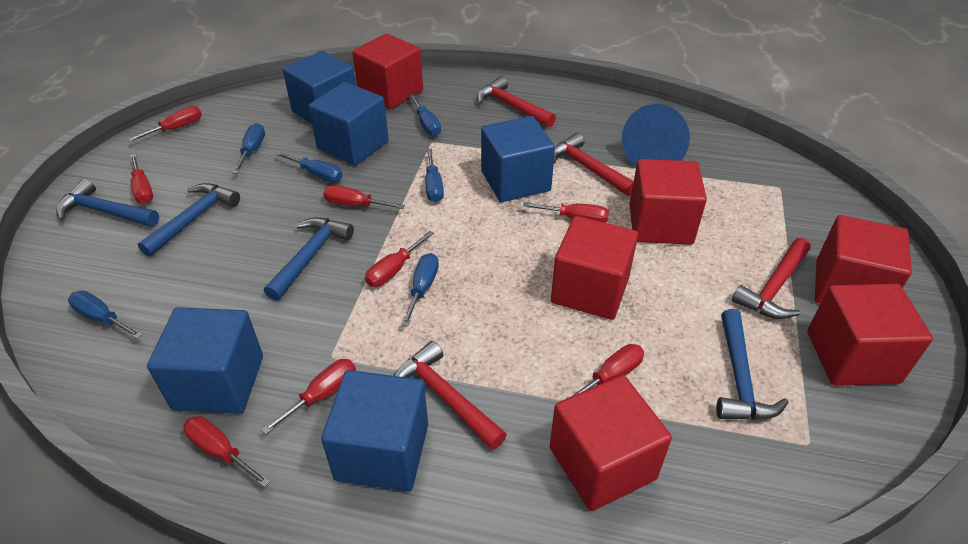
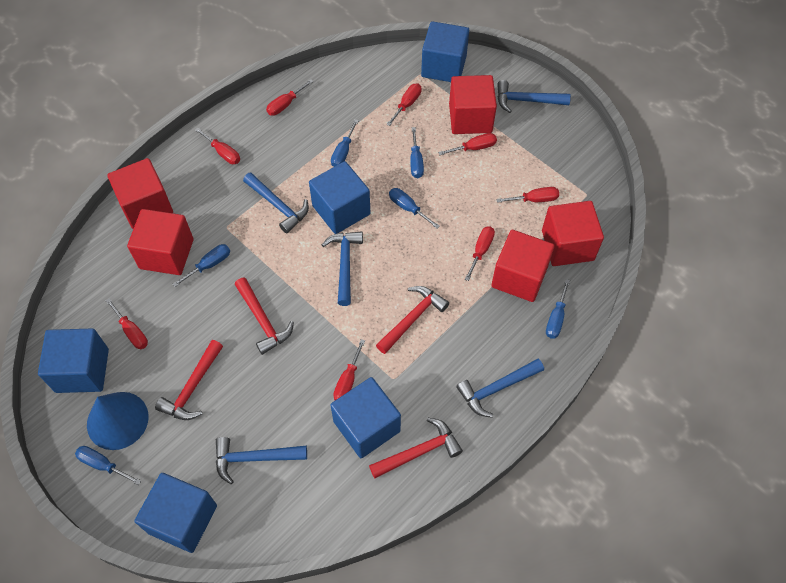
blue hammer: [56,179,159,227] [138,183,240,257] [264,217,354,301] [716,309,789,420] = 4 -> [216,437,307,484] [243,172,309,233] [322,231,363,306] [456,359,544,418] [497,80,571,113] = 5
red cube: [352,34,423,109] [550,375,672,511] [551,216,638,320] [629,159,707,245] [807,284,933,386] [815,215,912,304] = 6 -> [107,158,173,229] [127,209,194,275] [449,75,497,134] [491,230,555,302] [542,201,604,266] = 5

